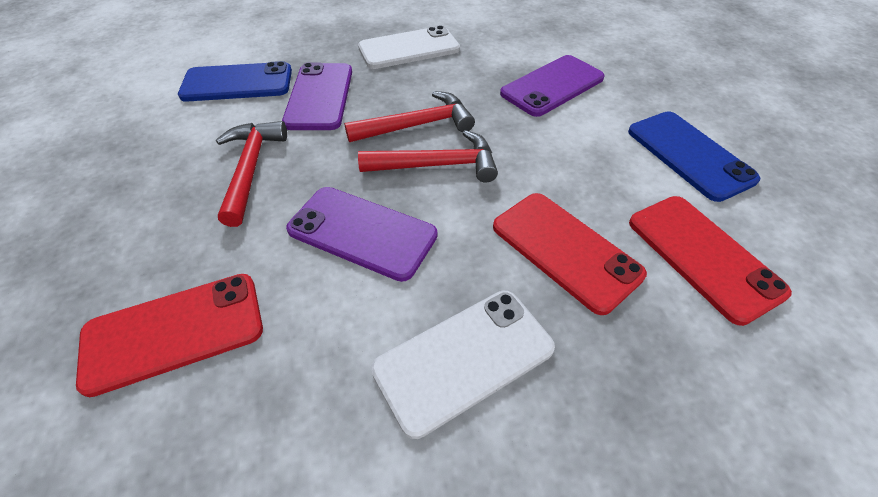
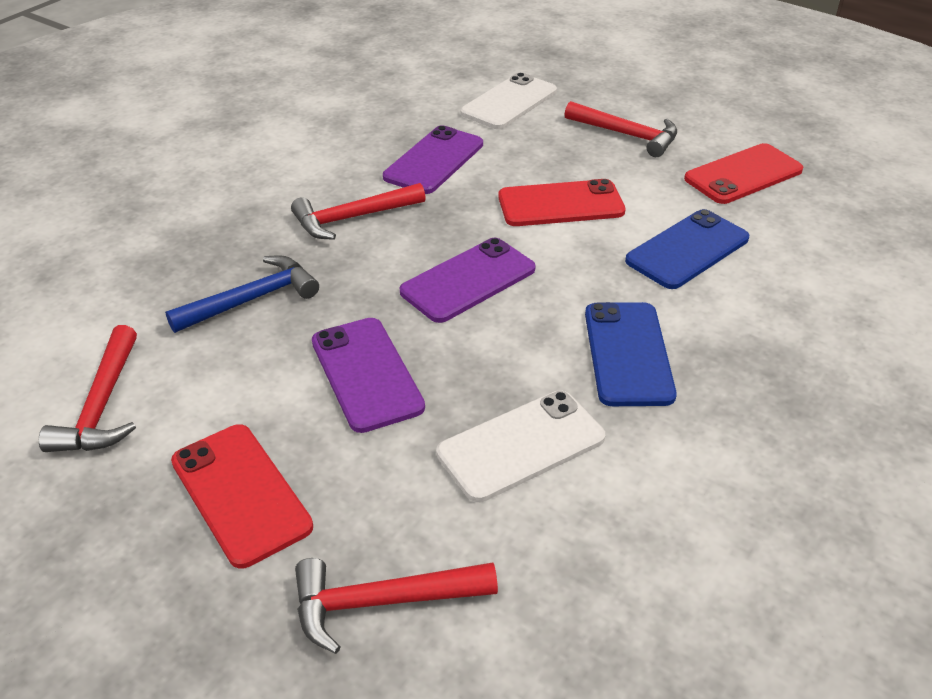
blue hammer: none = 0 -> [165,255,319,333] = 1
red hammer: [216,121,287,227] [344,91,475,142] [358,130,498,182] = 3 -> [39,325,137,452] [291,183,426,240] [295,558,498,654] [564,101,677,157] = 4

